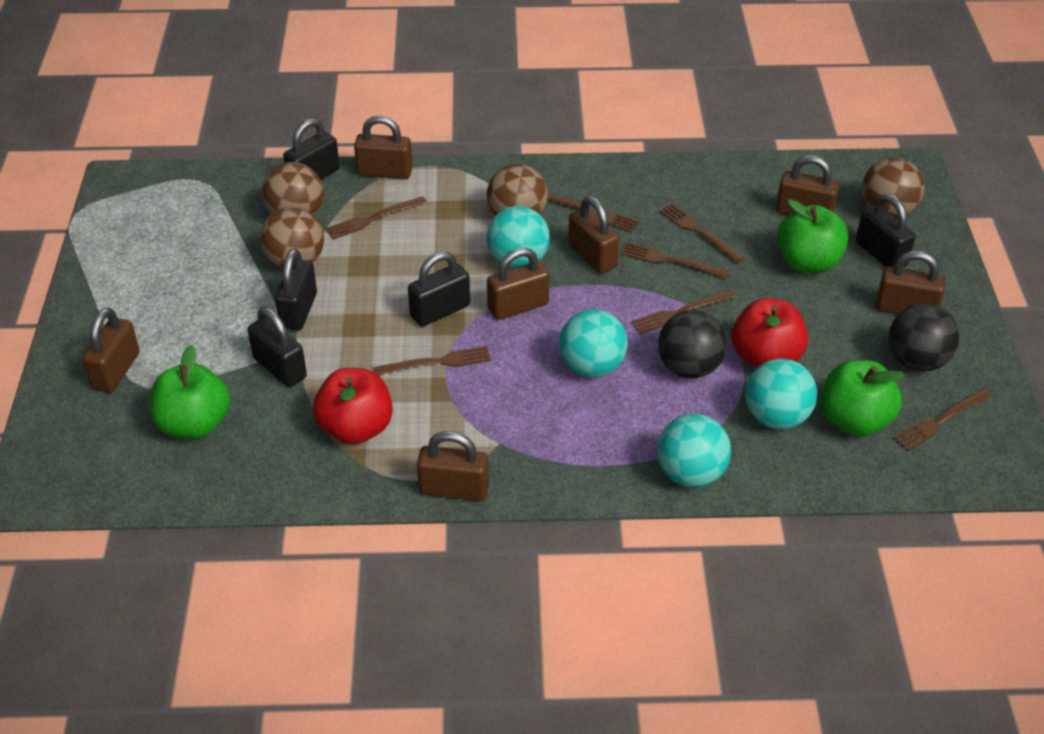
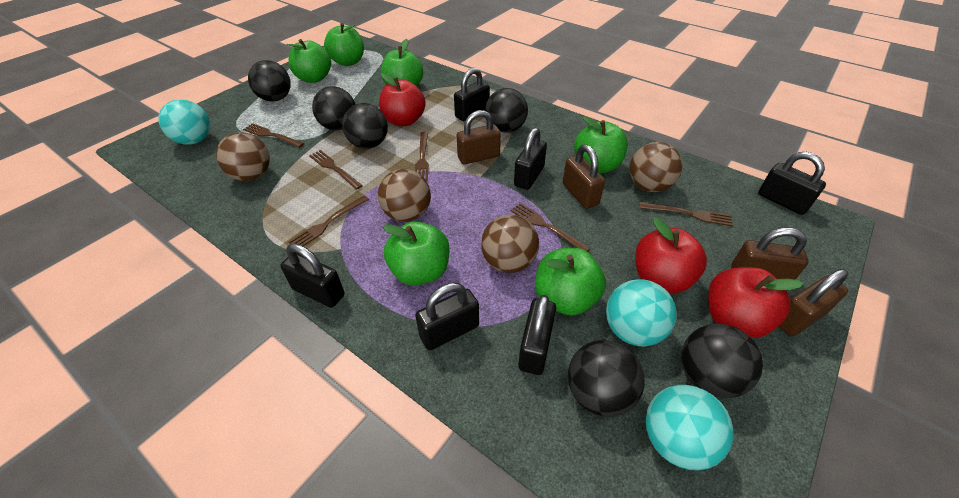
black ball: [658,310,727,378] [888,303,959,372] = 2 -> [248,60,291,101] [312,86,355,130] [342,103,388,149] [485,88,528,133] [568,340,645,417] [681,324,763,398] = 6
black padlock: [248,307,307,387] [275,249,317,330] [283,118,340,179] [408,251,470,327] [856,194,915,267] = 5 -> [280,243,344,308] [415,283,479,350] [454,68,490,121] [514,128,547,190] [518,295,556,375] [758,152,826,215] = 6
brown fork: [325,196,427,239] [372,346,491,375] [548,193,639,232] [621,242,730,278] [631,290,737,335] [659,203,745,263] [893,388,992,451] = 7 -> [243,123,304,148] [288,196,369,246] [309,150,363,190] [415,132,429,181] [511,203,590,252] [639,202,733,226] = 6
brown padlock: [83,308,140,392] [354,115,413,179] [417,431,489,501] [487,248,549,320] [568,196,619,274] [776,155,839,215] [876,251,946,314] = 7 -> [457,110,501,165] [563,144,605,209] [731,228,809,280] [778,269,849,336] = 4
green apple: [150,345,230,439] [777,199,848,274] [821,360,904,436] = 3 -> [286,39,331,83] [324,23,364,66] [381,39,423,86] [383,221,449,285] [535,248,606,315] [574,116,628,173] = 6
red apple: [313,368,393,445] [732,298,808,368] = 2 -> [379,73,426,126] [635,218,707,293] [708,267,803,338] = 3
turquoise ball: [487,206,550,269] [559,309,628,378] [657,414,731,487] [745,358,817,429] = 4 -> [158,99,210,145] [606,279,677,346] [646,385,734,471] = 3

